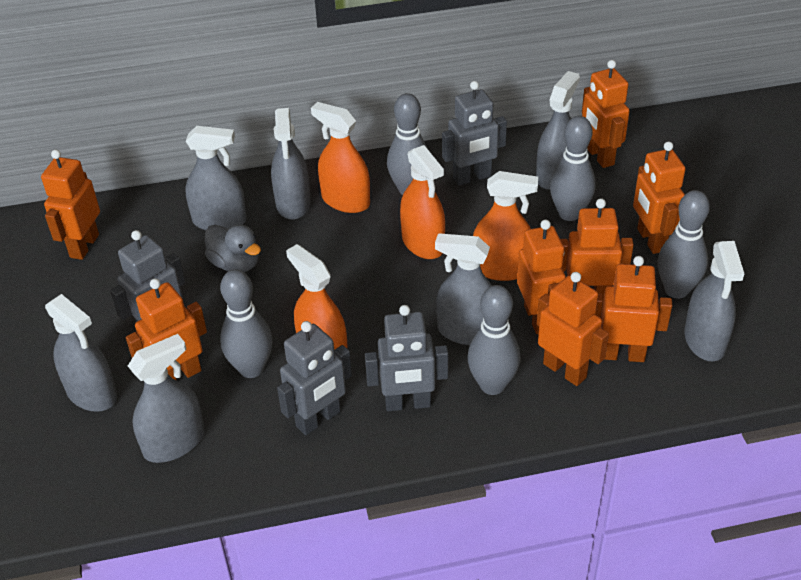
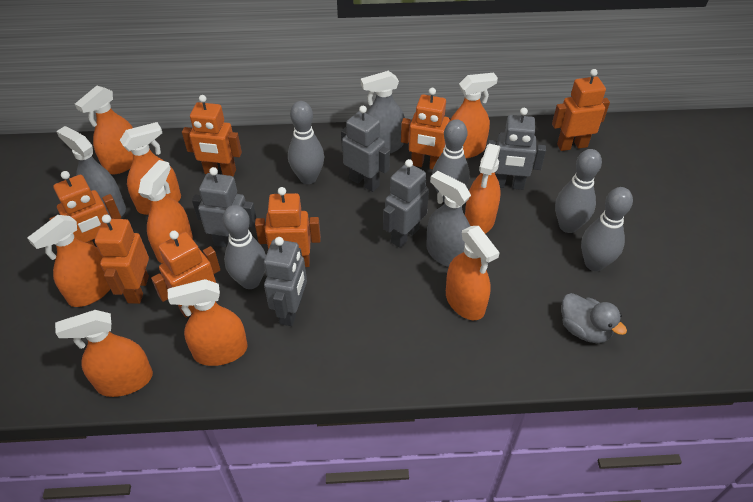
grey robot: [110,230,185,322] [277,321,352,435] [365,305,448,411] [442,81,507,186] = 4 -> [192,167,256,247] [264,237,307,326] [341,106,390,192] [383,159,429,248] [488,108,546,190] = 5
grey spray bottle: [45,294,117,412] [128,334,205,463] [185,126,247,230] [271,108,311,220] [435,233,492,345] [536,71,580,190] [684,241,744,361] = 7 -> [56,126,126,217] [361,71,405,153] [426,171,471,267] = 3
orange robot: [41,150,100,260] [126,279,207,380] [517,220,566,334] [537,272,609,386] [560,198,634,299] [582,60,630,168] [594,256,672,362] [633,141,686,254] = 8 -> [50,171,121,246] [95,215,149,304] [151,231,220,318] [182,95,242,176] [255,187,321,267] [401,88,450,169] [552,69,610,151] = 7
orange spray bottle: [286,244,348,350] [311,102,370,213] [400,145,445,259] [473,171,538,281] = 4 -> [27,215,110,307] [55,310,153,397] [75,86,133,174] [120,122,181,215] [138,160,193,264] [167,279,248,366] [446,226,500,320] [450,73,498,159] [465,143,500,234] = 9

